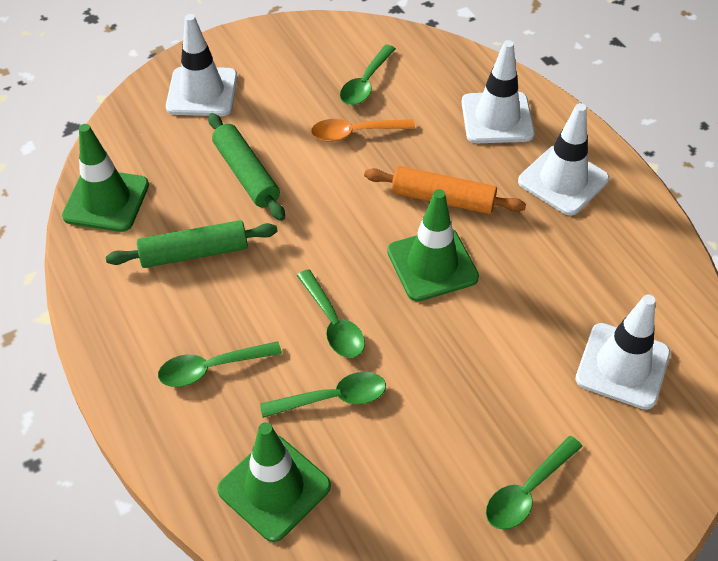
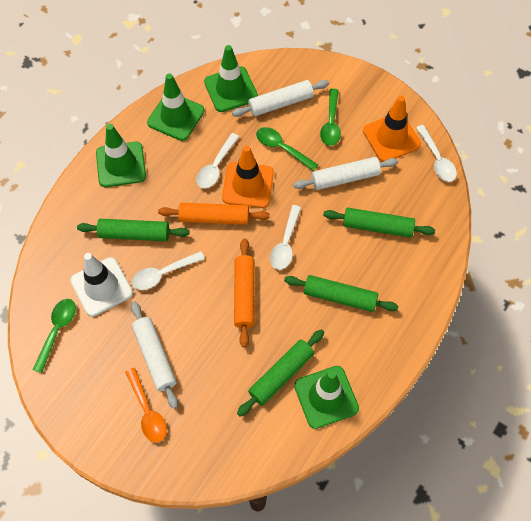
green rolling pin: [106,220,278,268] [208,113,285,221] = 2 -> [77,219,189,241] [237,329,324,417] [284,275,398,312] [323,208,435,238] = 4
green spoon: [158,341,282,387] [260,372,386,418] [297,269,365,358] [340,45,396,105] [486,436,583,530] = 5 -> [33,299,76,373] [256,127,318,171] [320,89,341,146] = 3
green traffic cone: [62,124,149,232] [217,422,331,542] [387,189,479,302] = 3 -> [96,124,146,187] [147,74,205,141] [204,45,258,112] [294,366,359,429] = 4
orange rolling pin: [364,166,526,214] = 1 -> [158,203,270,225] [234,238,255,347] = 2
orange traffic cone: none = 0 -> [222,145,274,208] [363,96,421,162] = 2
white rolling pin: none = 0 -> [131,301,178,409] [232,80,329,117] [293,157,398,190] = 3
white spoon: none = 0 -> [132,251,205,290] [196,133,239,188] [270,205,301,270] [416,125,457,182] = 4
white traffic cone: [166,14,238,116] [461,40,535,143] [518,103,609,216] [575,294,670,410] = 4 -> [70,253,133,317] = 1

